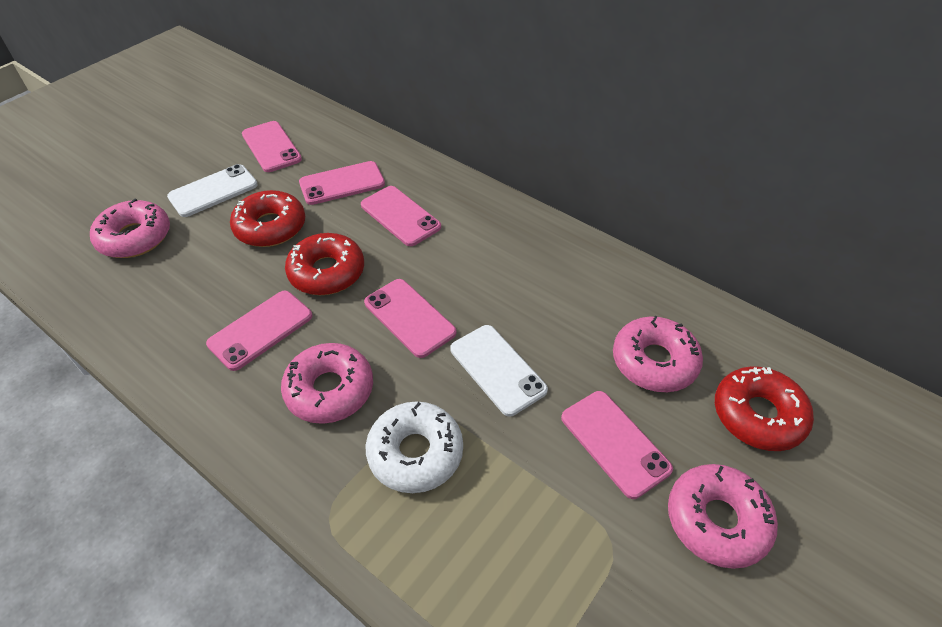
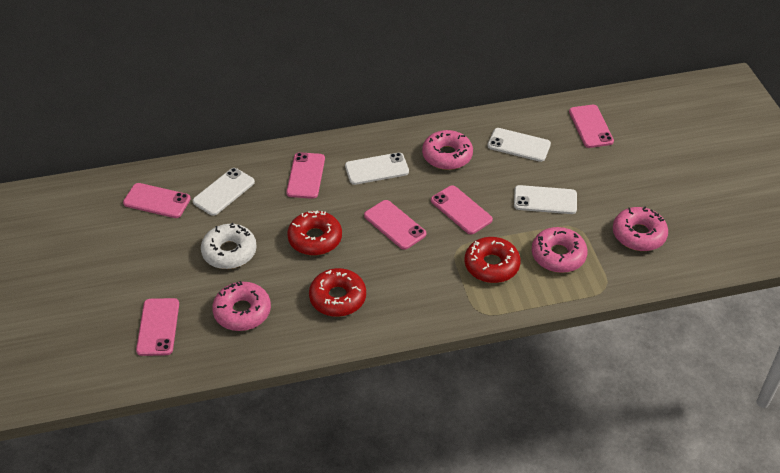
white phone: [167,164,258,217] [450,325,548,416] = 2 -> [192,168,255,216] [345,153,409,185] [488,128,551,162] [514,185,577,214] = 4

